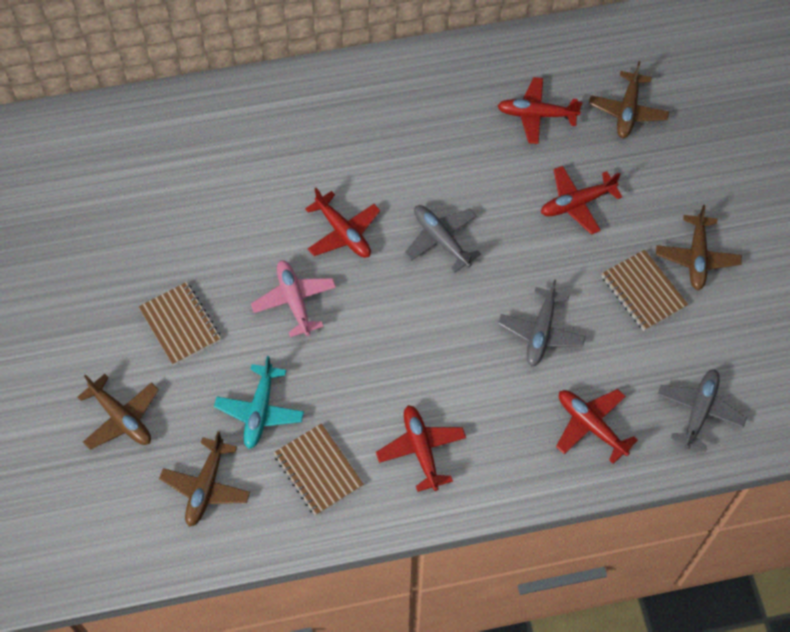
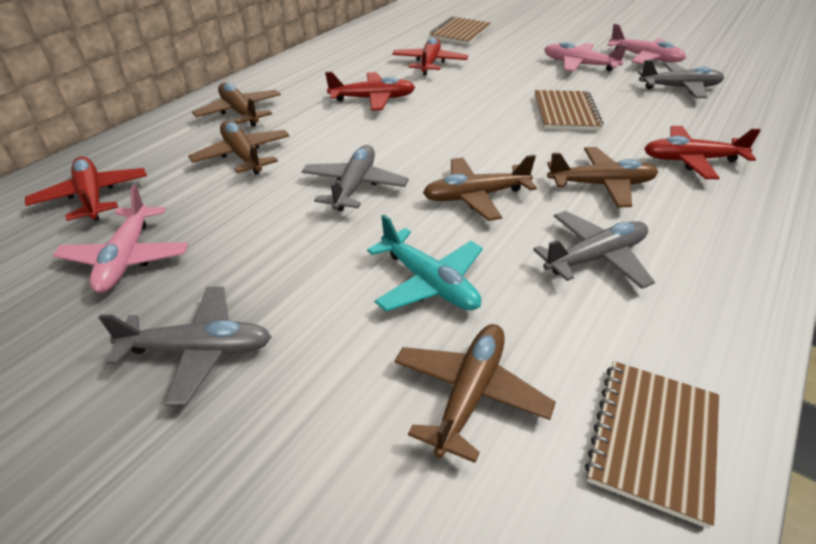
brown plane: [78,374,159,450] [159,431,250,527] [589,61,669,138] [656,205,742,290] = 4 -> [188,121,290,175] [192,83,281,127] [394,324,556,463] [423,155,537,221] [547,147,658,208] = 5
grey plane: [404,205,481,272] [498,279,586,367] [657,369,747,452] = 3 -> [98,286,271,406] [302,145,409,211] [533,211,655,289] [638,60,724,98] = 4
pink plane: [251,260,336,337] = 1 -> [53,184,188,293] [544,42,627,72] [607,23,687,64] = 3
red plane: [305,188,380,258] [376,405,466,492] [497,77,582,144] [541,166,622,235] [556,389,638,464] = 5 -> [25,157,147,221] [325,72,415,111] [392,37,468,76] [644,126,761,179] = 4

